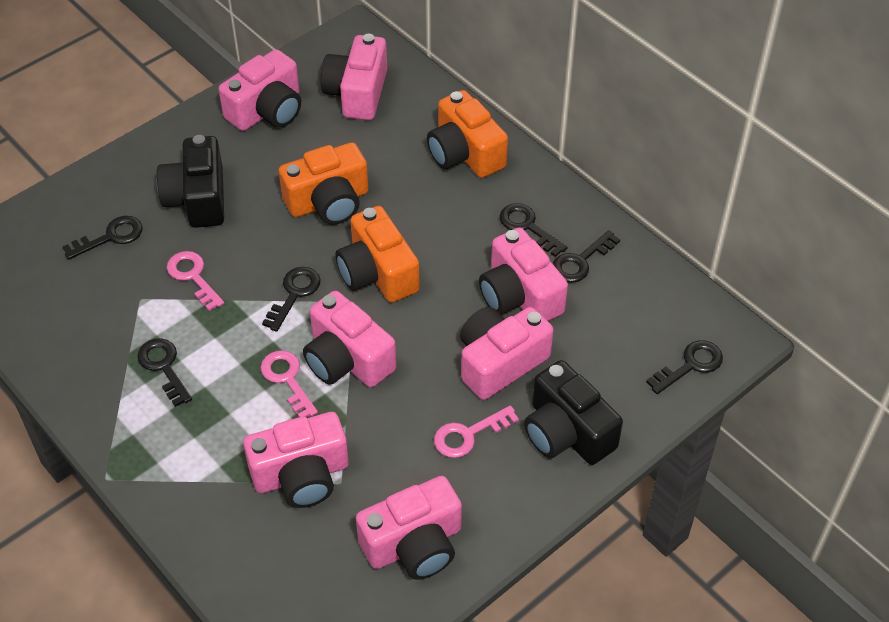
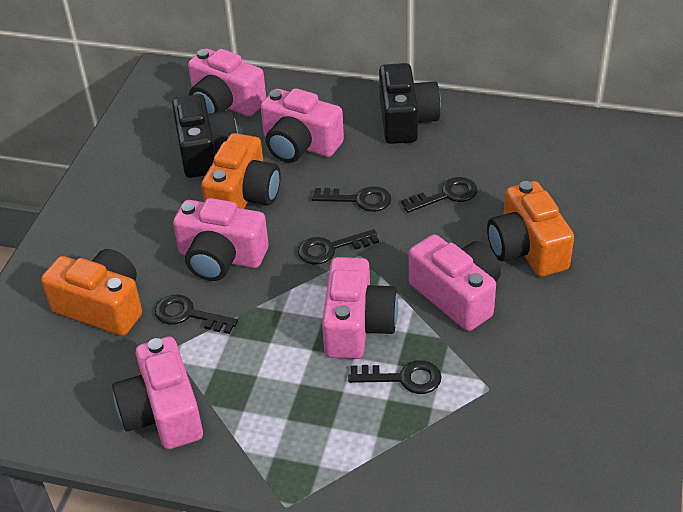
black key: [63,216,143,260] [137,338,192,407] [262,267,321,332] [499,203,568,257] [552,230,620,283] [646,340,723,394] = 6 -> [155,294,238,334] [298,229,379,265] [312,186,391,212] [348,360,442,394] [401,177,477,213] = 5
pink camera: [219,49,301,131] [243,412,349,508] [303,291,396,387] [321,34,387,120] [356,476,462,580] [460,307,553,400] [479,228,568,321] = 7 -> [112,337,203,449] [173,198,269,281] [188,49,266,116] [261,88,344,163] [322,257,398,359] [409,234,501,331] = 6
pink key: [167,251,224,311] [260,350,318,417] [434,405,519,458] = 3 -> none = 0

